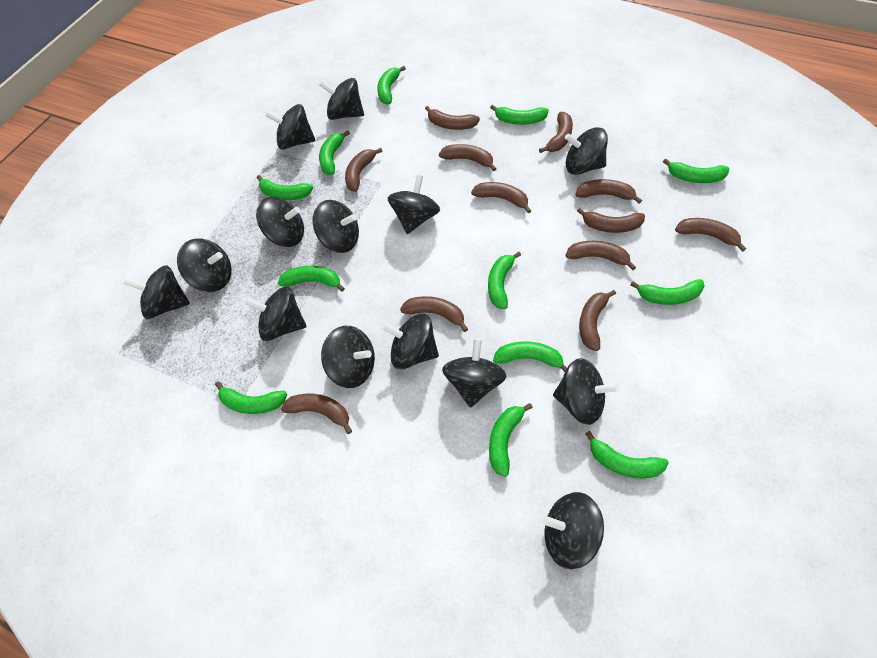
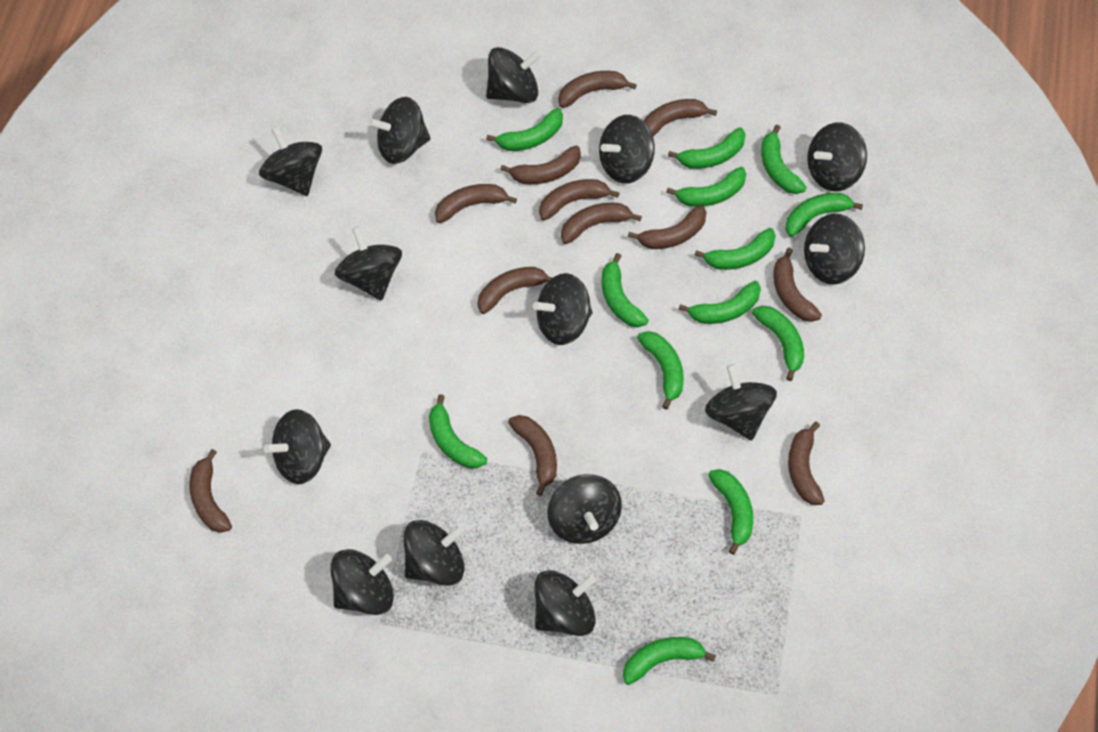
green banana: [215,381,287,414] [257,175,313,200] [278,266,345,292] [319,131,350,175] [377,66,406,105] [488,252,521,309] [489,403,533,477] [490,104,549,125] [493,341,567,372] [585,431,669,478] [630,279,705,305] [663,158,729,183] = 12 -> [429,394,487,469] [486,108,563,151] [602,253,649,327] [623,637,716,685] [637,331,684,410] [666,167,746,207] [668,127,746,169] [678,281,761,324] [695,228,776,270] [708,469,753,555] [752,306,804,381] [761,125,807,194] [785,193,863,237] = 13

